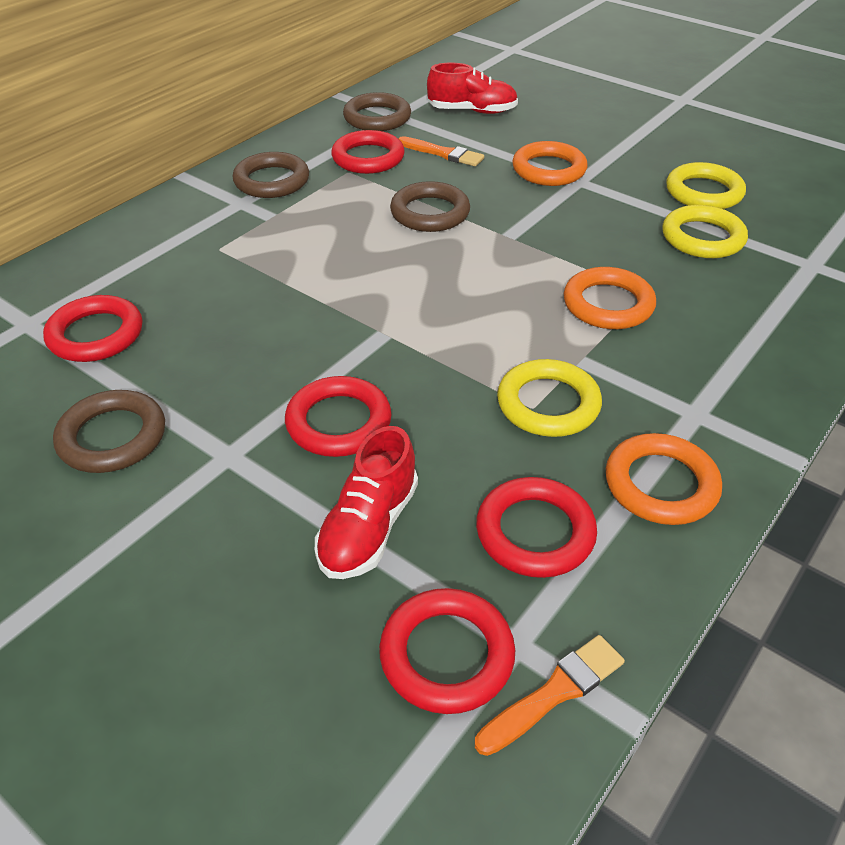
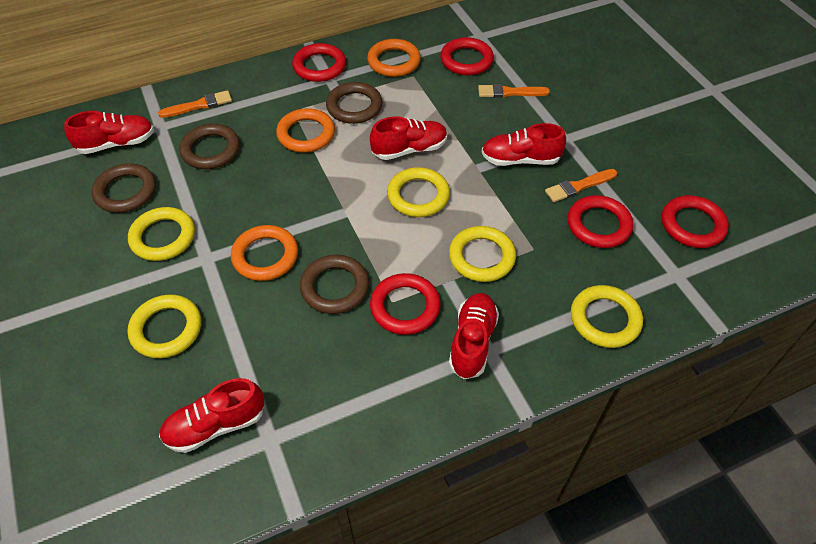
orange brush: [399,136,484,166] [475,635,625,756] = 2 -> [158,90,232,118] [478,84,550,98] [545,169,617,202] = 3
red shoe: [315,426,418,579] [427,63,518,114] = 2 -> [64,111,154,154] [159,378,264,453] [370,116,447,160] [449,293,499,379] [482,123,566,166] = 5
yellow ring: [497,359,602,437] [662,205,748,258] [666,162,746,209] = 3 -> [127,294,201,358] [128,207,195,261] [387,167,450,217] [449,226,516,282] [571,285,643,348] = 5

